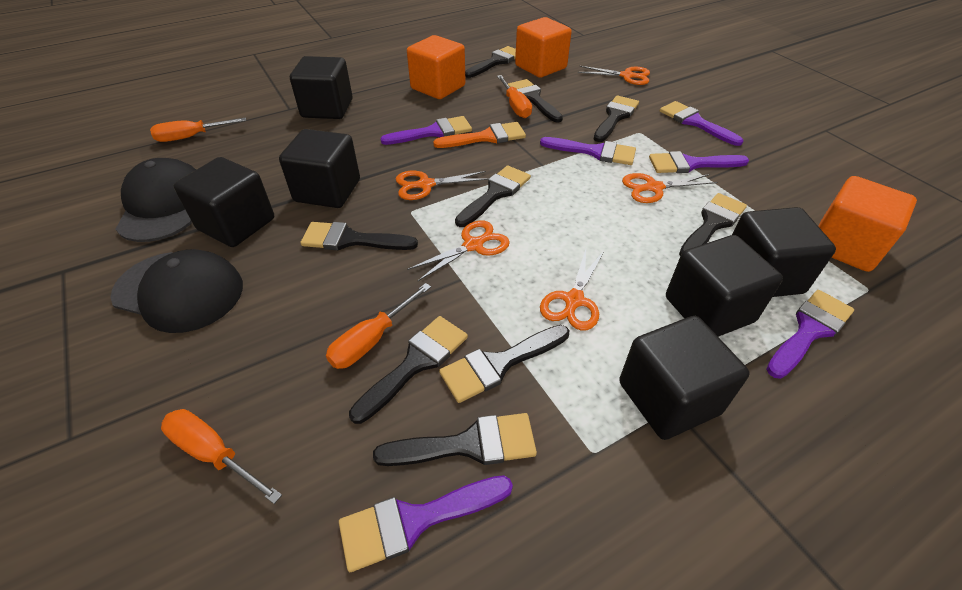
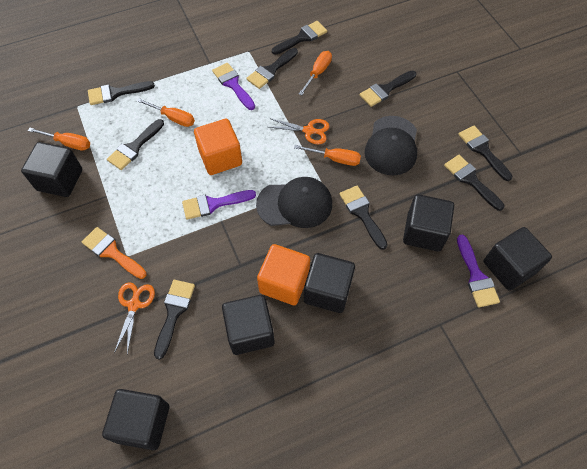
orange cube: [407,35,466,99] [515,17,572,78] [818,176,917,272] = 3 -> [194,119,242,175] [257,244,310,305] = 2
orange scissors: [396,170,488,200] [407,220,510,281] [540,249,604,330] [578,66,650,85] [622,173,718,203] = 5 -> [114,282,155,354] [269,118,330,144] = 2
purple brush: [339,475,513,572] [380,116,472,145] [540,137,636,165] [649,151,749,173] [660,101,743,146] [766,290,854,379] = 6 -> [182,190,256,220] [212,63,255,110] [457,235,500,308] = 3

